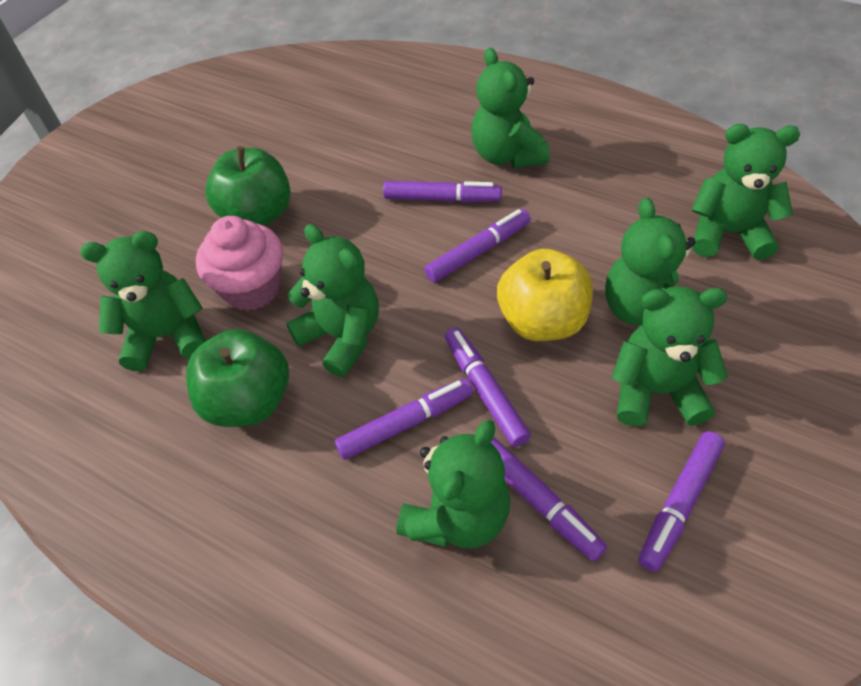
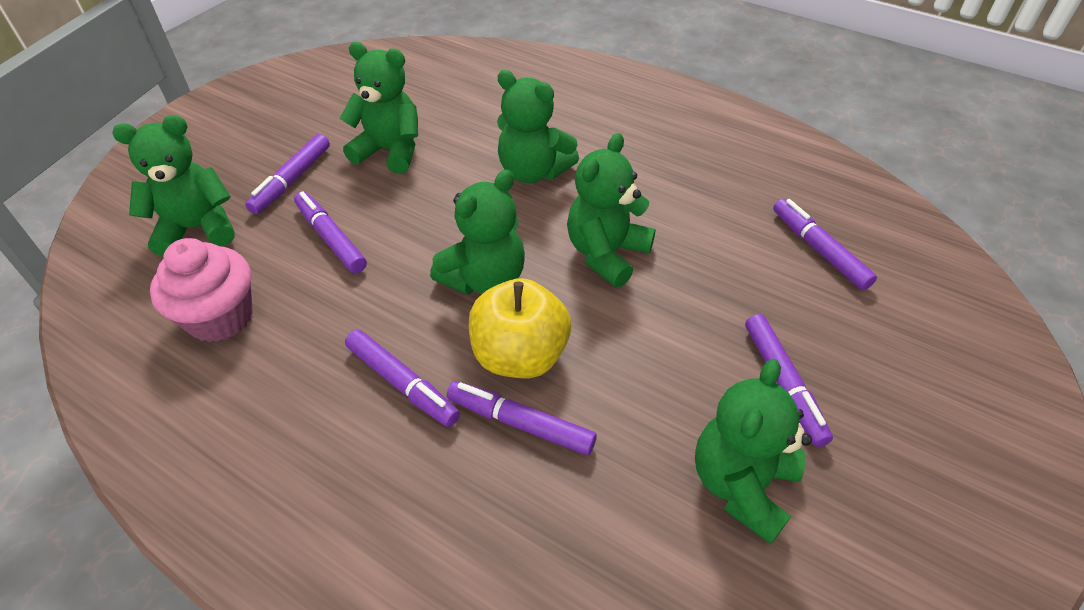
green apple: [186,329,289,427] [206,146,291,226] = 2 -> none = 0
green teddy bear: [80,231,206,371] [286,224,379,377] [396,420,510,548] [471,48,549,168] [605,198,695,326] [612,286,728,427] [691,124,800,260] = 7 -> [112,115,235,257] [340,42,418,174] [430,170,525,295] [497,70,579,183] [567,133,656,287] [695,359,812,544] = 6

